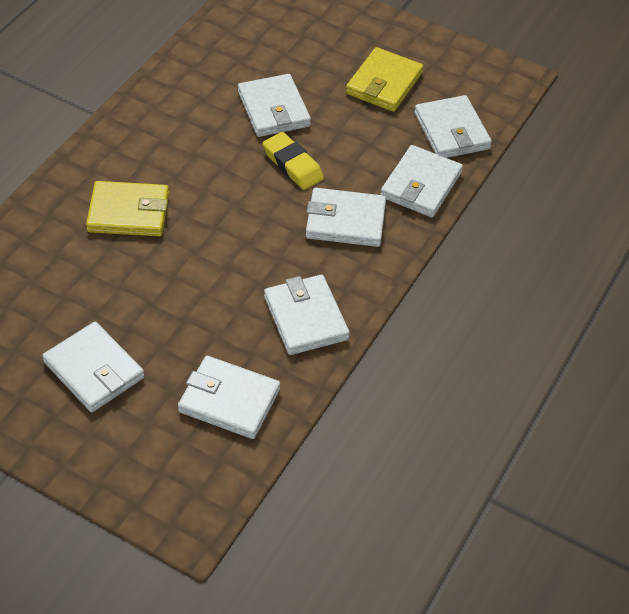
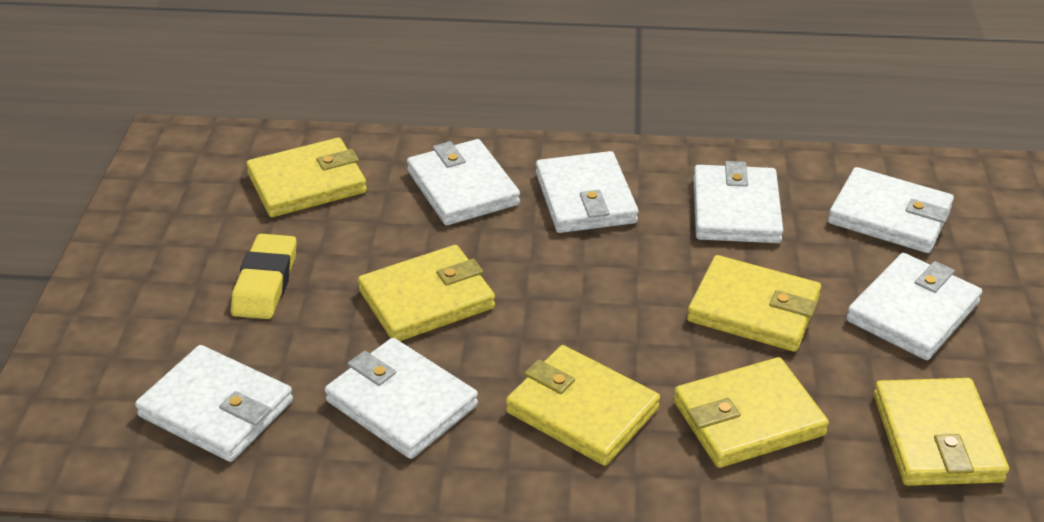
yellow wallet: [86,181,169,236] [346,47,424,112] = 2 -> [246,138,367,217] [358,245,495,341] [506,345,660,466] [673,357,829,468] [687,255,821,352] [873,378,1009,486] = 6

